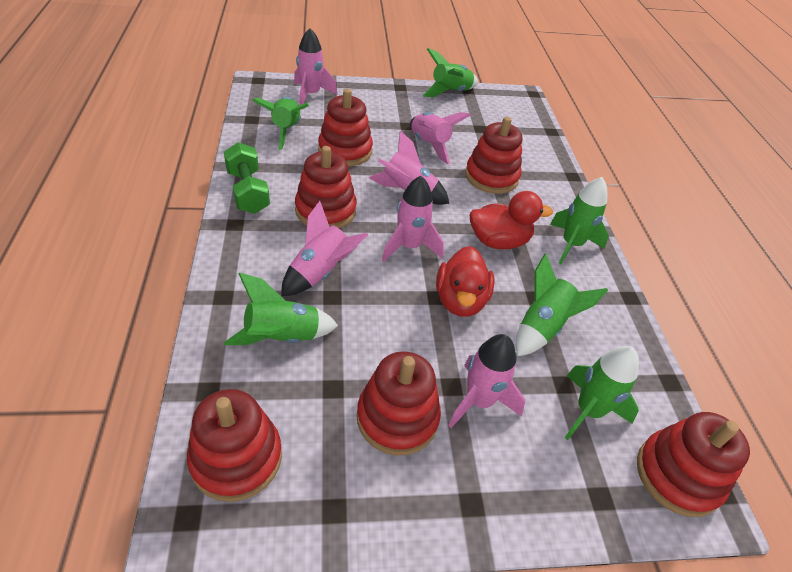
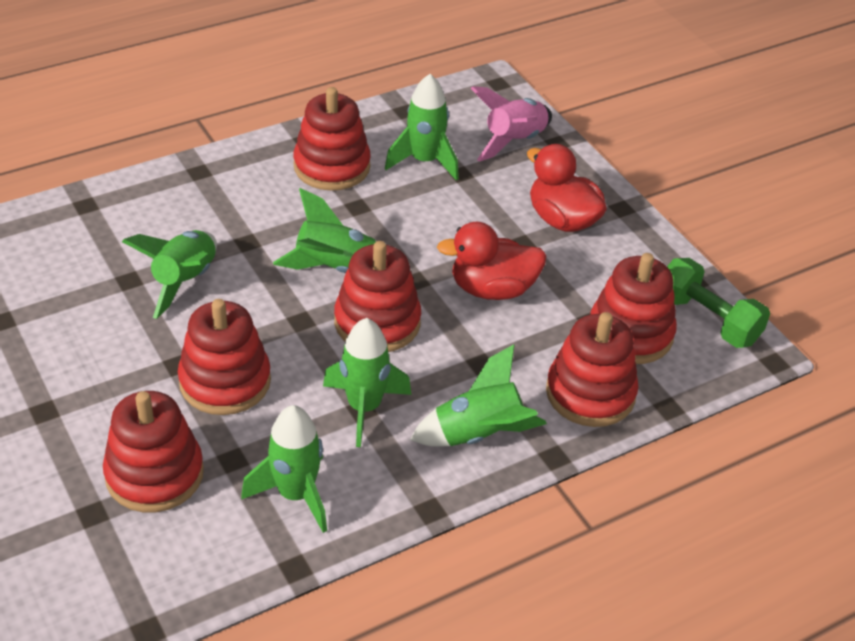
pink rocket: [281,201,368,296] [294,28,338,105] [369,131,450,205] [382,176,444,262] [410,112,471,164] [448,334,525,428] = 6 -> [470,86,552,162] = 1

